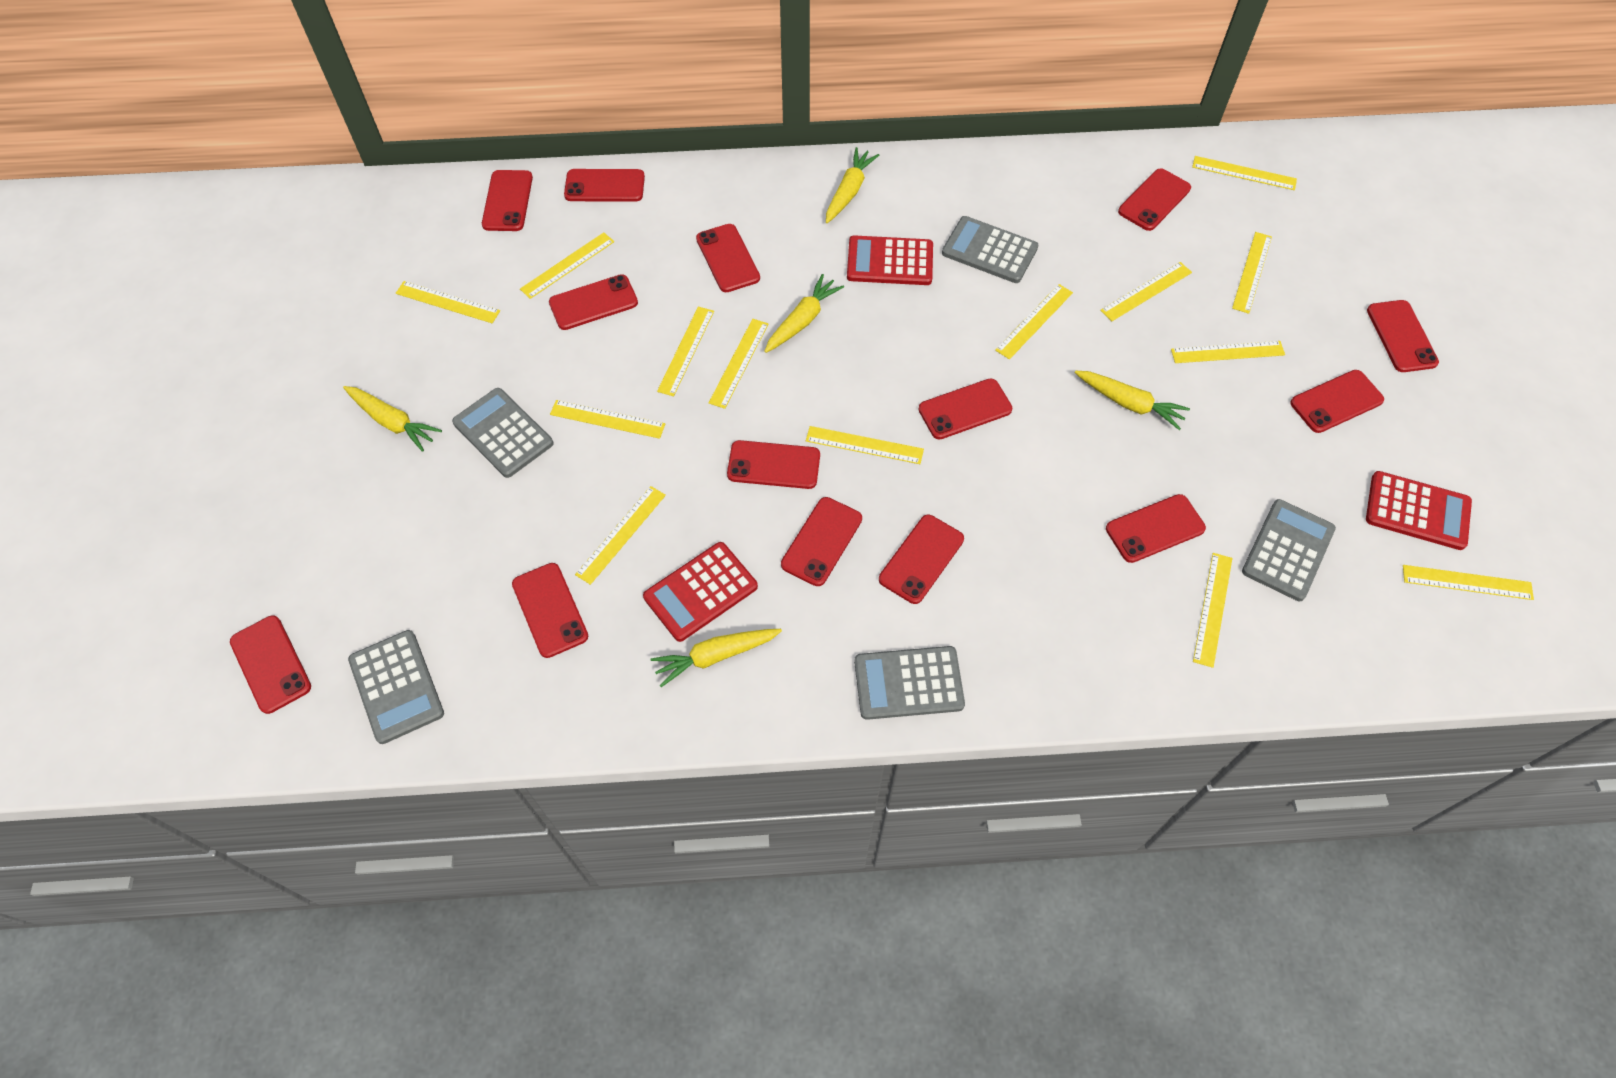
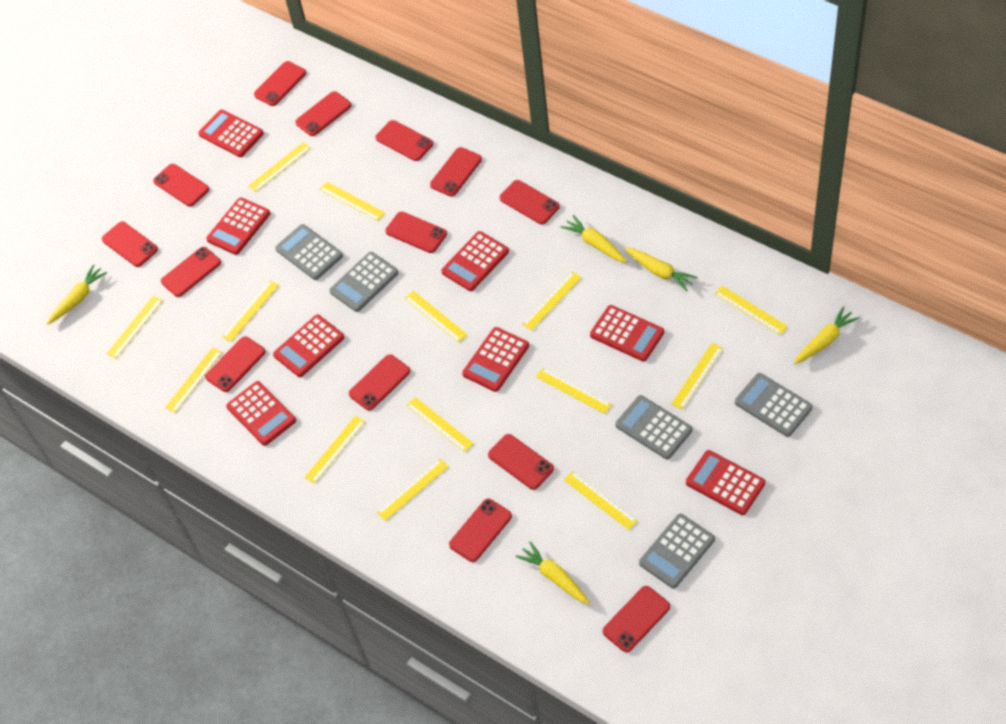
red calculator: [643,542,758,642] [847,235,933,285] [1366,471,1472,550] = 3 -> [198,109,264,157] [206,198,270,255] [226,381,296,446] [273,315,344,377] [441,231,509,291] [462,327,529,392] [590,305,664,362] [686,450,765,515] = 8

